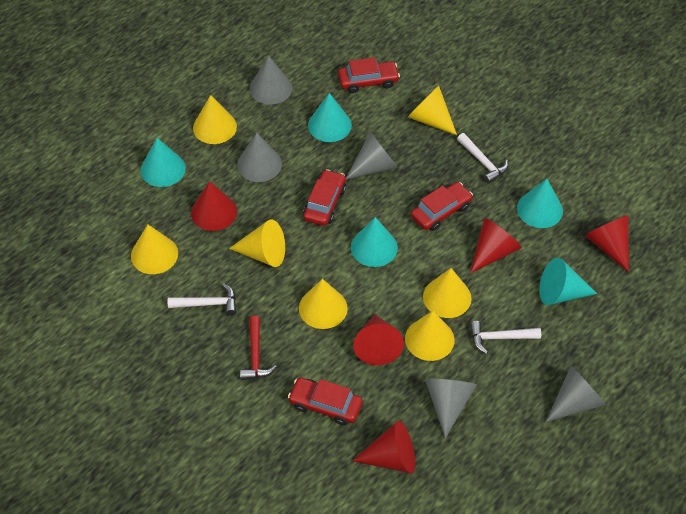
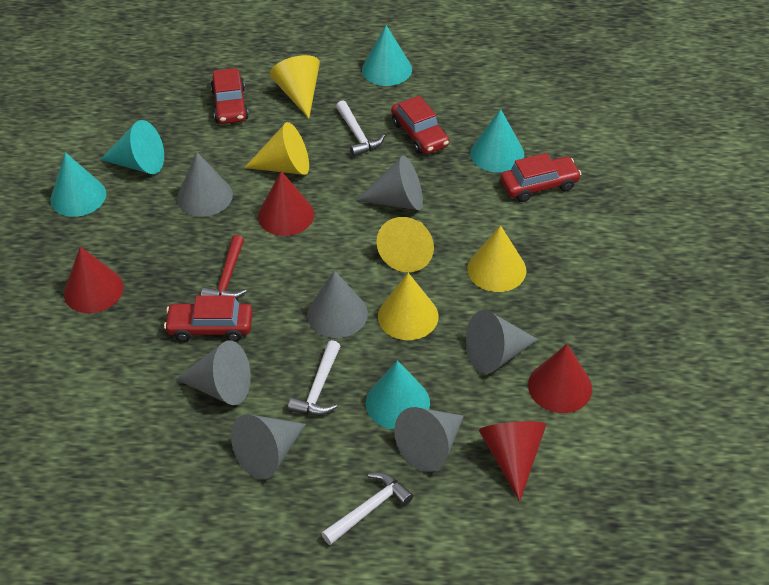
grey cone: [237,133,282,182] [250,56,292,105] [346,132,398,180] [425,379,477,438] [546,366,606,422] = 5 -> [176,340,251,405] [177,152,233,217] [231,414,306,479] [307,270,368,338] [356,156,423,210] [394,407,464,472] [466,310,538,374] = 7
red cone: [191,181,237,231] [352,421,415,473] [353,314,404,365] [470,218,522,273] [584,215,629,272] = 5 -> [64,246,124,313] [258,171,314,236] [479,421,546,502] [528,344,592,413] = 4
yellow cone: [131,225,178,274] [193,95,237,144] [229,220,285,267] [299,279,348,329] [405,311,455,361] [408,86,457,135] [423,268,471,318] = 7 -> [244,122,309,175] [270,55,320,118] [376,217,434,272] [378,273,439,340] [467,225,527,292] = 5

